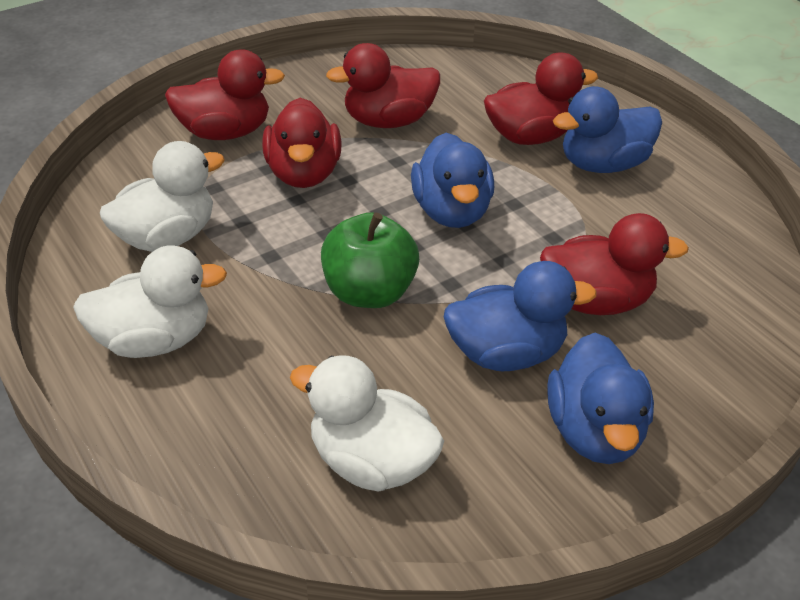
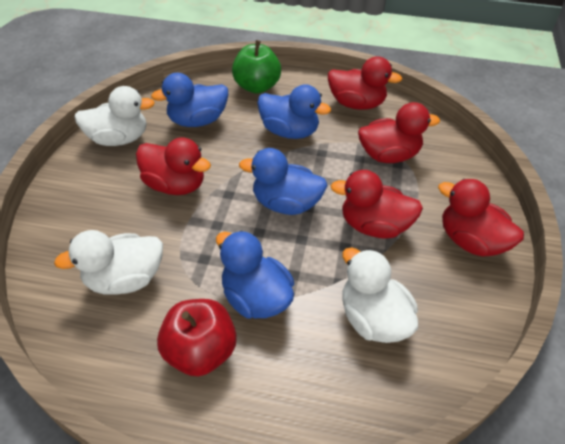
red apple: none = 0 -> [157,299,237,376] = 1

